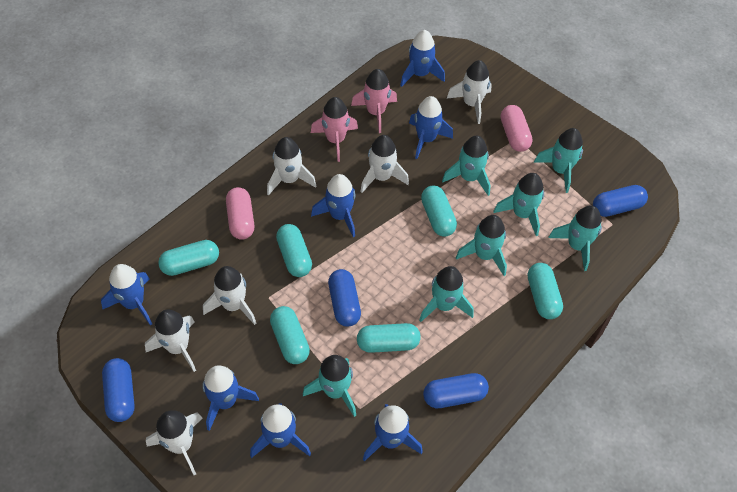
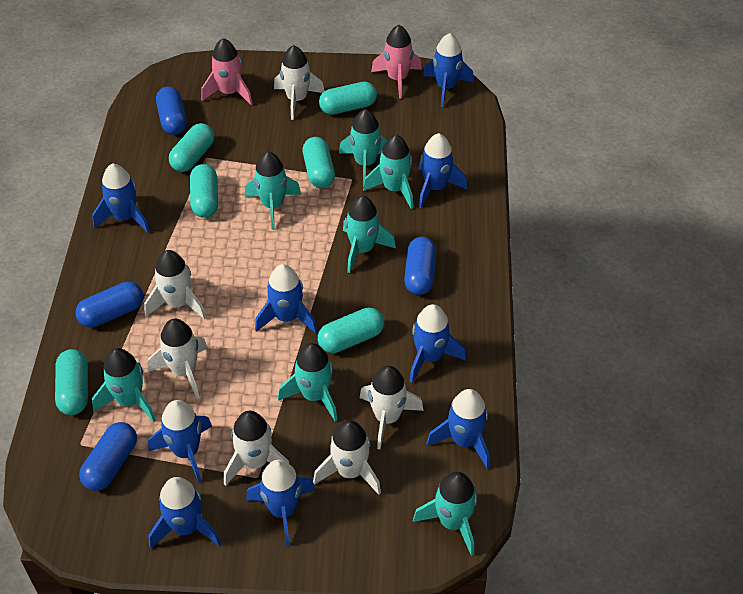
blue rocket: [101,264,152,326] [202,365,259,431] [250,403,311,458] [311,174,356,237] [363,404,423,462] [400,30,445,87] [409,96,453,159] = 7 -> [92,163,150,233] [148,400,212,483] [148,477,221,549] [246,460,315,546] [255,264,317,333] [409,304,466,383] [419,133,467,208] [423,33,474,107] [427,389,490,469] = 9
pink capsule: [226,187,254,240] [501,105,532,152] = 2 -> none = 0

